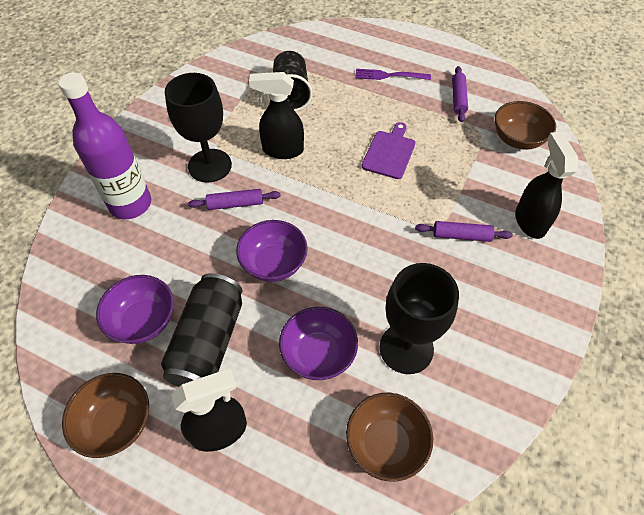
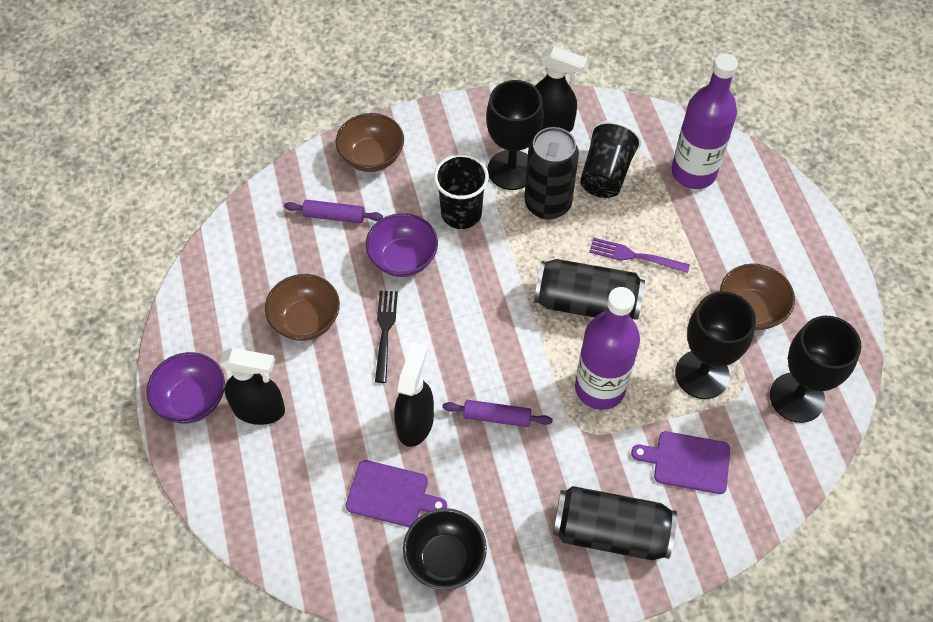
black bowl: none = 0 -> [403,508,487,590] = 1
black can: [161,273,243,387] = 1 -> [524,127,579,220] [534,259,645,320] [553,486,677,560] = 3
black cup: [273,51,313,112] = 1 -> [434,154,489,229] [580,120,642,198] = 2
black fork: none = 0 -> [375,291,398,383] = 1
black goblet: [165,73,232,183] [380,263,459,374] = 2 -> [486,80,544,190] [675,291,756,399] [770,316,861,423] = 3
purple bottle: [58,73,151,219] = 1 -> [575,287,640,410] [671,53,738,189] = 2
purple bowl: [96,275,174,344] [236,220,308,282] [279,307,358,380] = 3 -> [147,352,225,424] [366,213,438,277] = 2
purple cutting board: [362,122,416,179] = 1 -> [346,460,447,527] [631,431,730,494] = 2
purple rolling pin: [188,189,281,210] [415,221,513,242] [452,66,468,122] = 3 -> [284,200,383,223] [442,400,553,427] = 2

